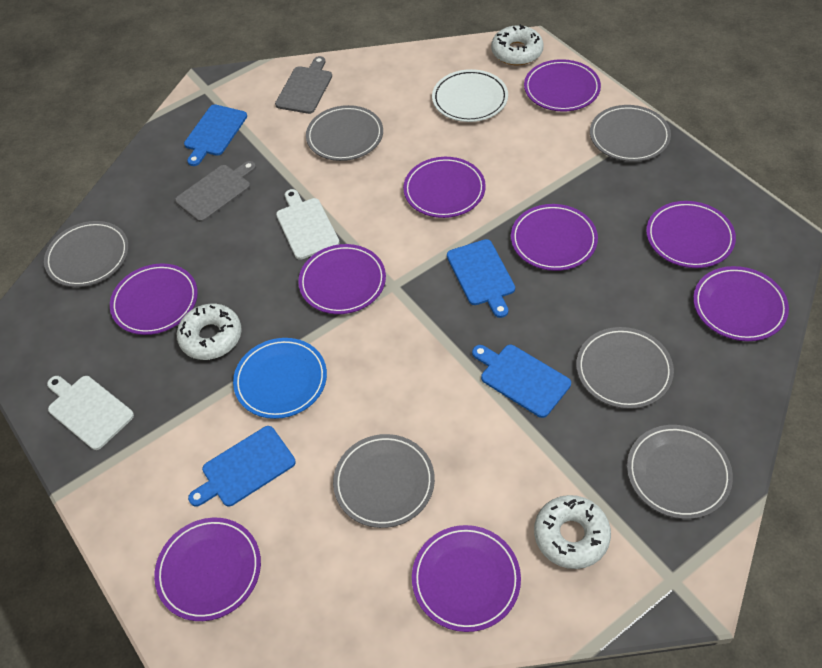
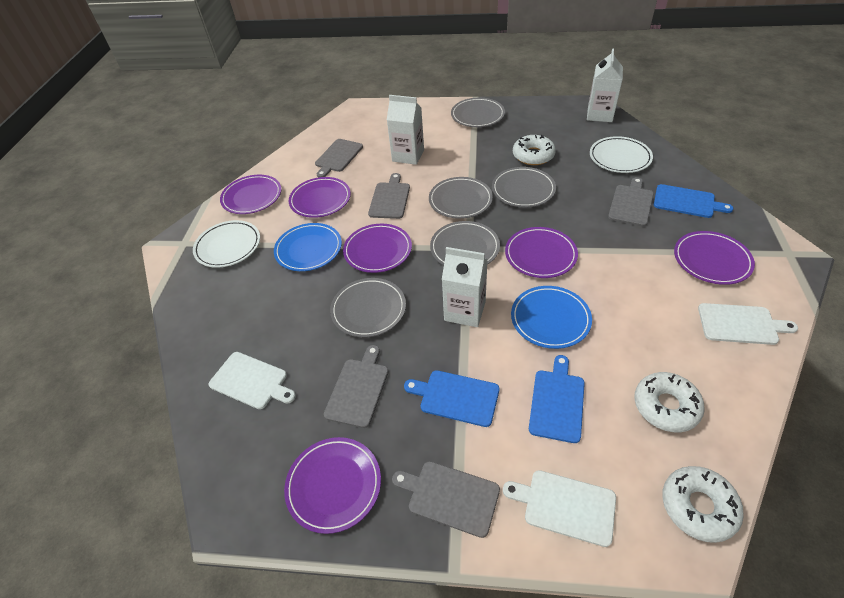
blue cutting board: [184,104,247,166] [188,426,296,507] [447,239,515,318] [472,345,571,418] = 4 -> [404,370,500,427] [529,355,585,443] [654,184,734,218] = 3
blue plate: [233,338,327,419] = 1 -> [274,223,342,271] [511,286,592,349] = 2
grey cutting board: [175,161,256,222] [275,56,332,114] = 2 -> [315,139,363,178] [324,345,389,428] [368,173,410,219] [392,461,500,538] [608,177,654,226] = 5
grey plate: [44,221,129,287] [306,105,383,161] [333,434,435,528] [576,327,674,409] [590,105,671,162] [627,425,733,519] = 6 -> [330,278,406,337] [429,177,493,219] [430,221,500,265] [451,98,505,127] [492,167,556,207] = 5
purple plate: [110,263,198,335] [154,518,261,621] [298,244,386,314] [403,157,486,218] [412,525,521,632] [511,204,598,271] [524,59,601,112] [646,201,736,268] [693,266,789,341] = 9 -> [220,175,281,214] [284,437,381,534] [289,177,351,218] [343,224,412,273] [505,227,578,278] [674,231,755,285] = 6
white carton: none = 0 -> [387,95,424,165] [442,247,488,327] [587,48,623,122] = 3
white cutting board: [47,376,134,450] [276,189,340,260] = 2 -> [209,352,296,409] [503,470,616,547] [698,303,798,345] = 3
white plate: [432,69,508,122] = 1 -> [193,220,260,268] [590,136,653,173] = 2

